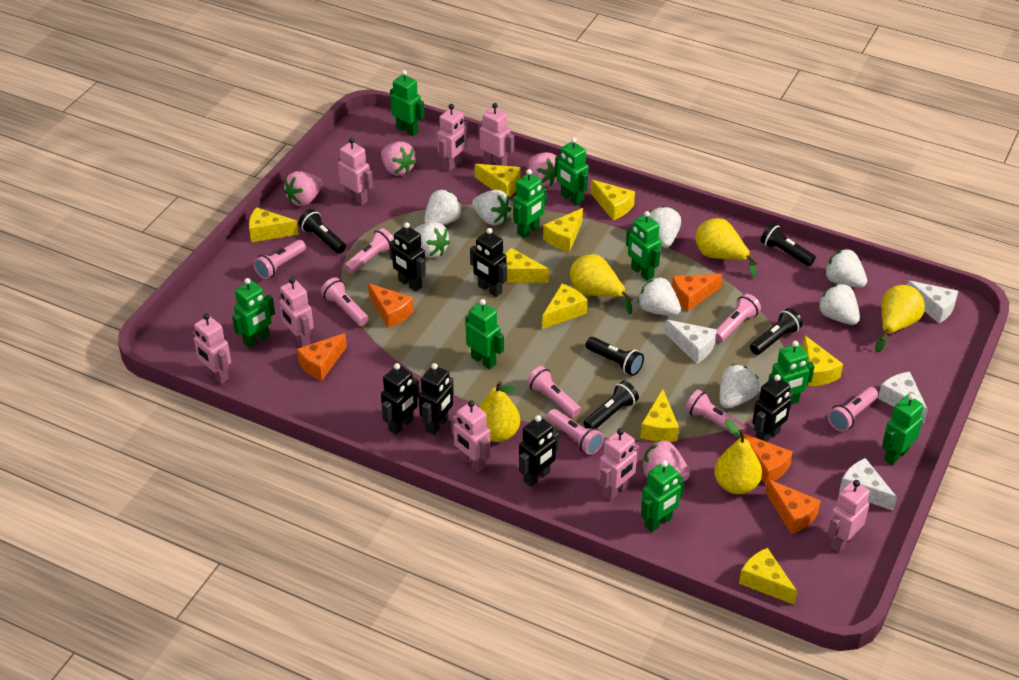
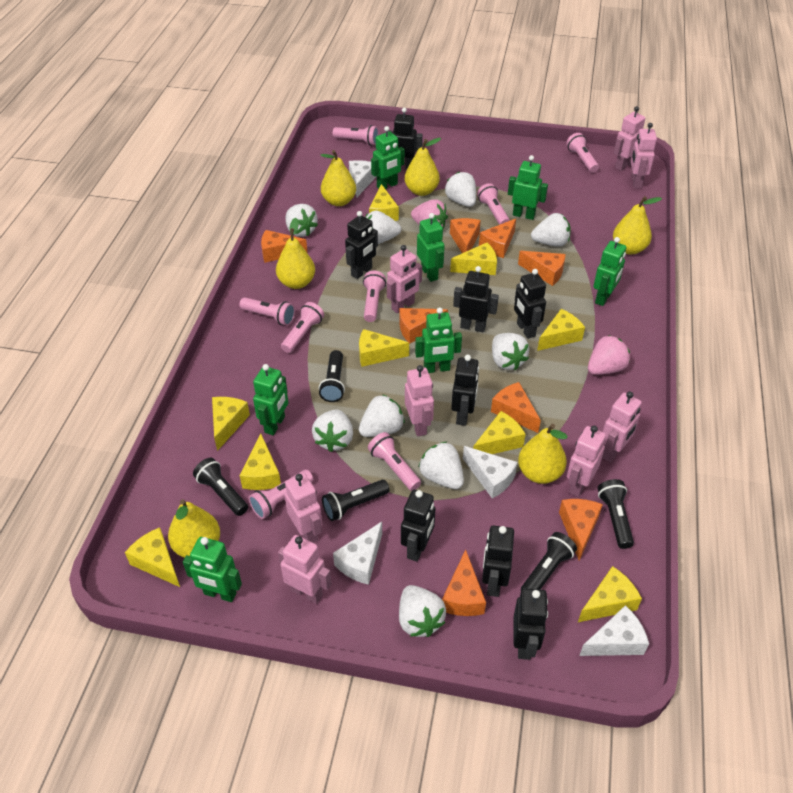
black robot: [381,363,420,435] [389,222,426,292] [419,363,454,435] [470,228,507,297] [519,415,559,487] [752,374,793,442] = 6 -> [345,211,378,279] [388,108,423,169] [401,490,436,562] [451,355,479,426] [453,266,499,332] [482,525,514,597] [514,269,546,339] [514,588,548,660] = 8
green robot: [232,278,275,348] [390,70,425,136] [465,299,504,369] [513,169,547,238] [555,137,589,206] [626,211,661,281] [641,460,684,532] [768,341,815,405] [882,393,924,465] = 9 -> [183,537,242,602] [253,364,288,435] [371,126,405,189] [415,308,462,373] [417,213,445,282] [508,155,548,220] [593,237,626,306] = 7
orange cheese: [297,333,347,381] [368,283,414,328] [672,274,722,311] [740,434,793,485] [766,479,821,534] = 5 -> [261,230,307,263] [399,308,448,344] [442,549,486,616] [450,218,481,253] [479,219,516,258] [491,382,541,433] [518,251,566,286] [559,499,603,561] = 8
pink strawberry: [284,171,323,206] [381,142,416,176] [528,152,557,187] [642,440,690,481] = 4 -> [411,199,448,229] [588,335,630,375] = 2
white strawberry: [413,222,450,258] [424,189,463,225] [472,190,512,225] [638,277,681,316] [649,206,681,248] [719,364,760,408] [818,284,860,325] [824,249,867,288] = 8 -> [285,204,318,237] [312,409,353,452] [359,394,405,437] [366,210,401,244] [399,585,446,637] [418,441,464,489] [445,172,476,207] [492,333,529,370] [531,213,571,247] = 9
yellow pear: [479,381,520,442] [570,254,633,314] [695,218,758,278] [714,419,762,494] [875,285,925,352] = 5 -> [168,499,220,558] [276,218,315,289] [321,150,356,206] [405,138,441,196] [518,424,568,484] [613,196,662,255] = 6

